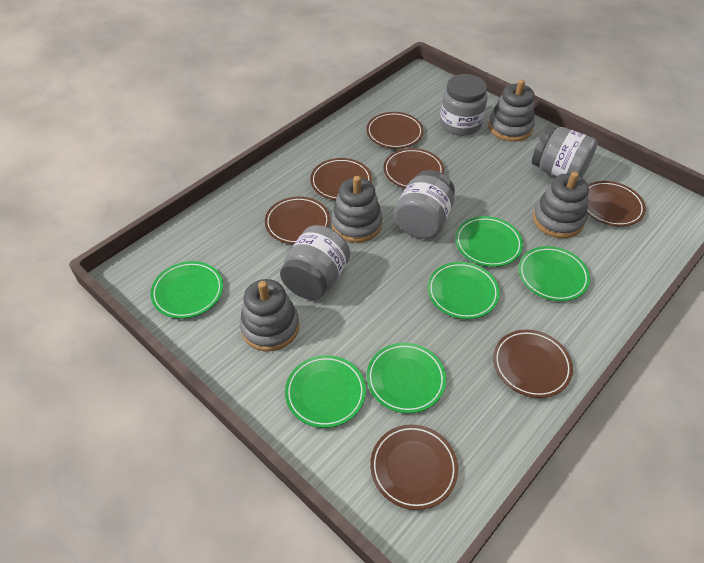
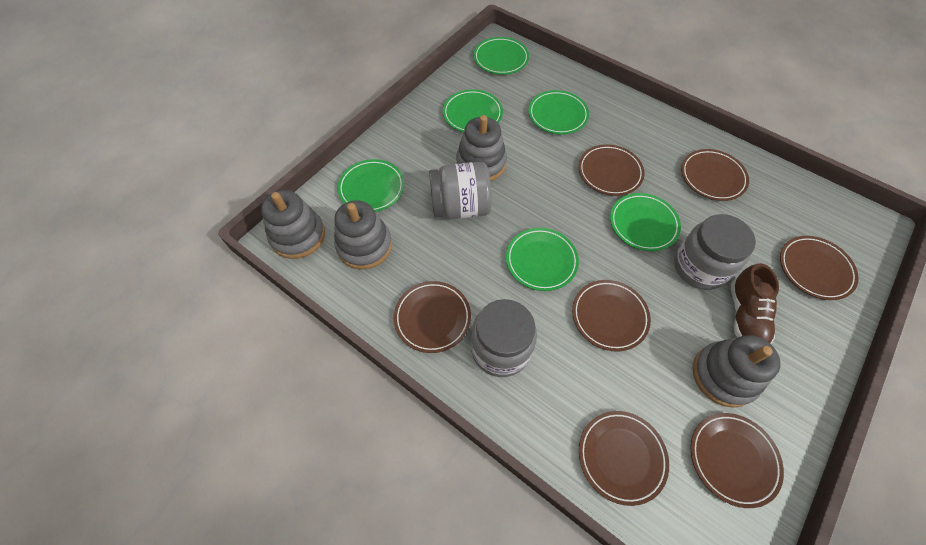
brown shoe: none = 0 -> [731,263,779,344] = 1
grey jar: [280,225,350,300] [394,170,455,239] [440,74,487,136] [532,126,598,177] = 4 -> [429,162,492,219] [471,299,537,377] [674,214,756,290] = 3

